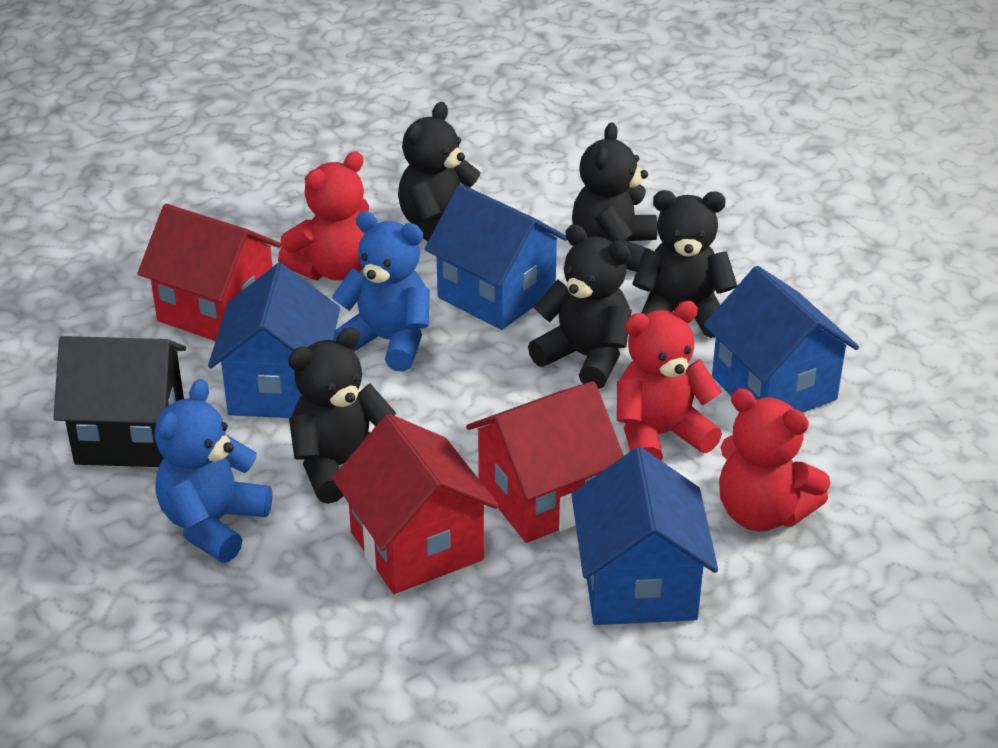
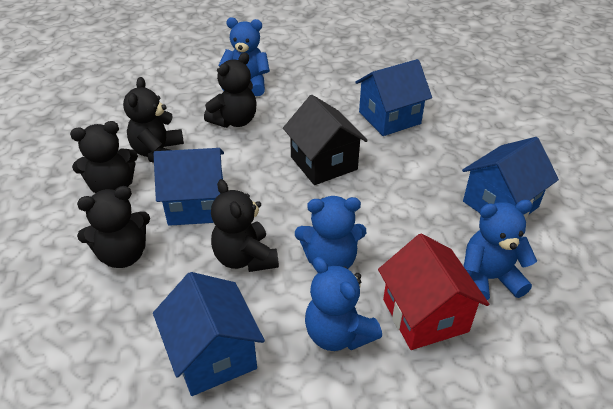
blue teddy bear: [155,379,272,563] [332,211,430,372] = 2 -> [218,17,270,96] [295,196,366,269] [305,257,382,351] [464,200,537,300] = 4
red house: [137,204,282,341] [332,414,499,594] [466,381,624,543] = 3 -> [378,234,489,350] = 1
red teddy bear: [278,152,369,280] [617,301,722,460] [719,388,830,531] = 3 -> none = 0

